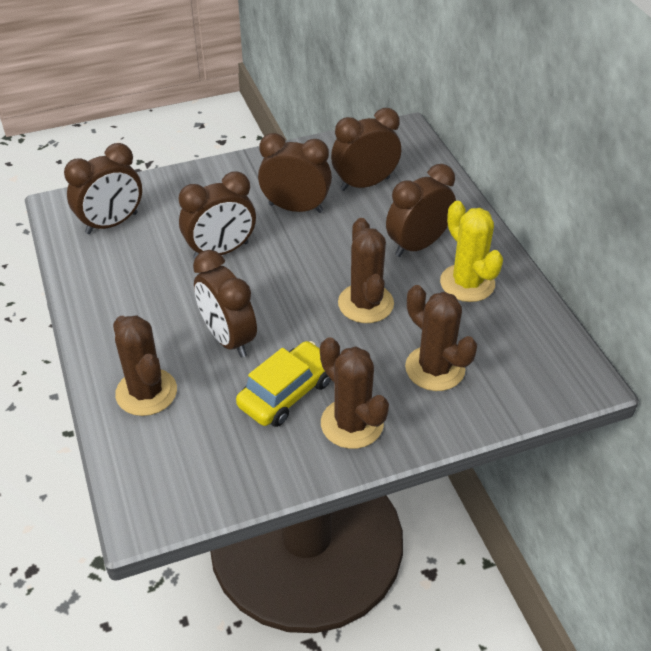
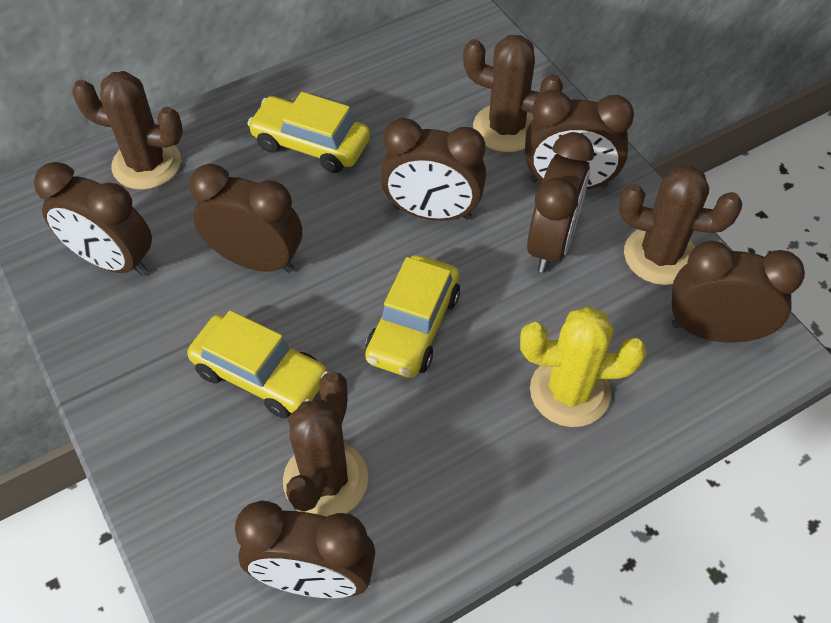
brown clock: [64,143,142,234] [179,172,256,259] [193,250,257,357] [258,133,332,213] [331,108,401,191] [386,164,456,257] = 6 -> [34,162,152,276] [190,164,302,273] [235,500,376,598] [380,118,486,221] [525,90,634,190] [527,132,594,273] [672,241,805,342] = 7
yellow car: [236,341,331,427] = 1 -> [187,310,329,418] [247,92,370,173] [365,255,460,378] = 3

